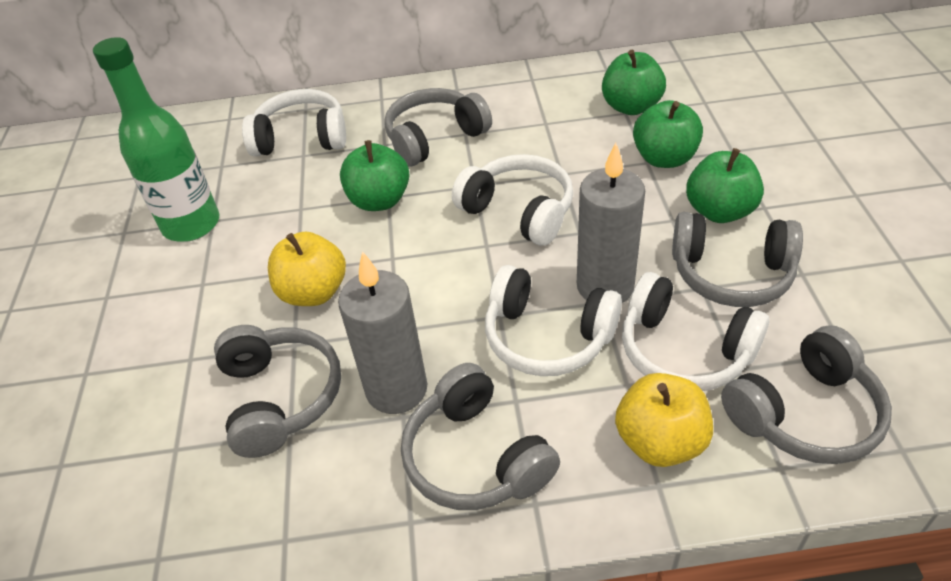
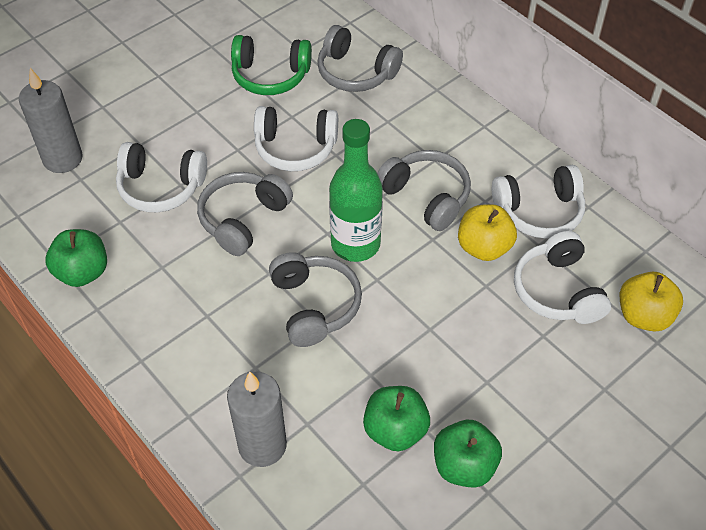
green apple: [340,140,409,211] [602,50,666,115] [633,100,703,168] [686,148,764,223] = 4 -> [46,229,107,287] [363,386,430,451] [434,420,502,488] = 3
green headphones: none = 0 -> [231,35,312,95] = 1
grey headphones: [214,325,341,458] [384,88,492,167] [401,363,560,510] [672,212,803,307] [721,325,892,464] = 5 -> [197,172,293,256] [269,252,362,347] [317,25,403,92] [377,150,471,231] = 4

